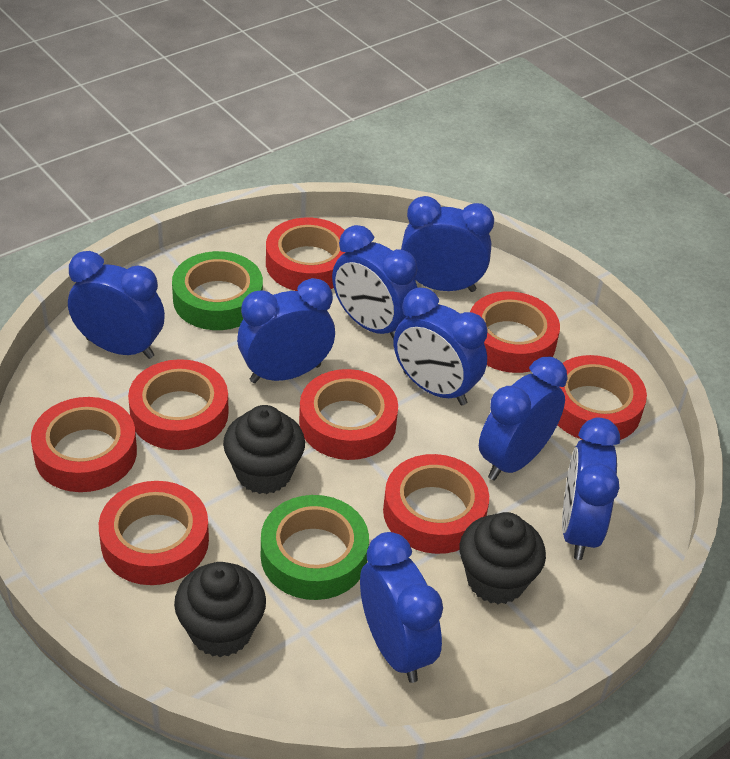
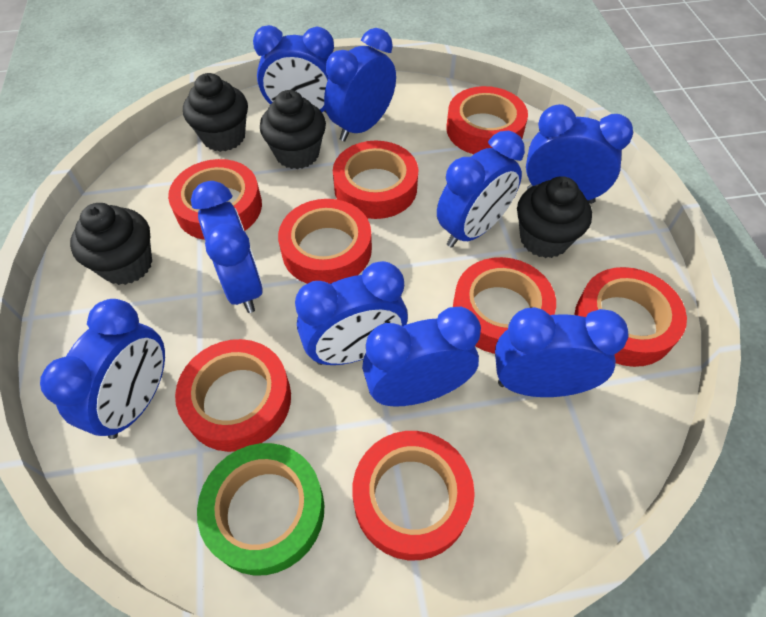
black cupcake: [174,562,266,657] [223,405,305,494] [460,512,546,604] = 3 -> [70,203,152,285] [183,73,248,152] [260,90,326,169] [517,176,592,258] = 4
blue clock: [68,251,165,359] [237,278,335,383] [332,225,418,340] [360,532,443,683] [394,288,487,405] [401,196,494,292] [479,357,568,481] [562,418,620,560] = 8 -> [40,299,165,439] [191,181,263,313] [253,25,334,114] [295,261,408,365] [324,28,396,141] [362,307,481,407] [437,131,525,248] [495,307,629,397] [526,104,633,204] = 9
green tape: [172,251,263,330] [261,495,369,600] = 2 -> [197,443,324,575] = 1

